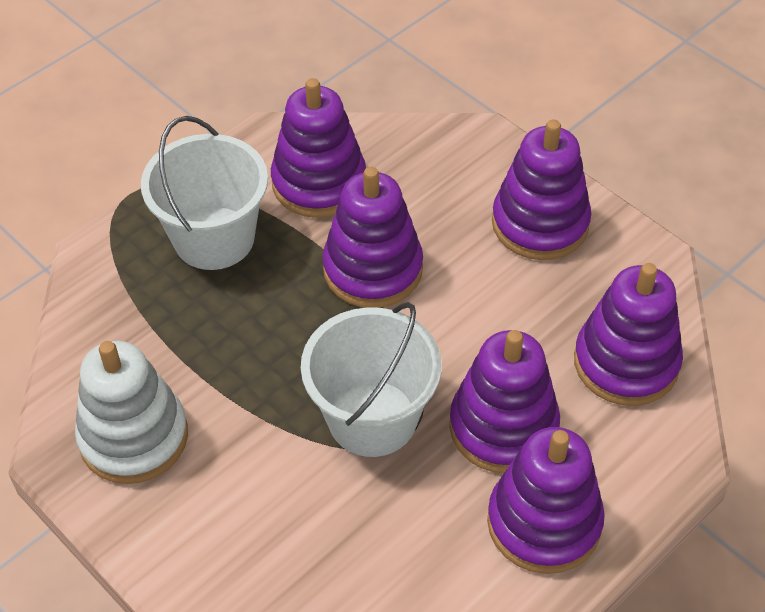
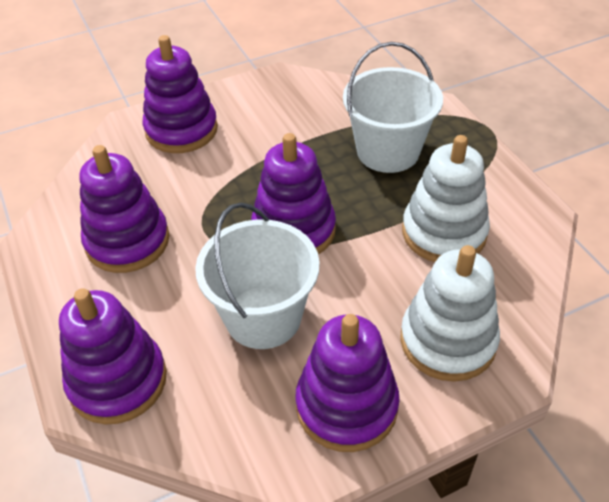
purple stacking toy: [271,78,366,218] [322,167,423,308] [449,330,560,473] [487,427,605,574] [492,119,592,260] [574,263,683,406] = 6 -> [59,288,167,425] [79,145,169,273] [142,35,218,153] [251,133,336,254] [295,314,400,452] = 5
white stacking toy: [75,341,188,484] = 1 -> [400,245,500,382] [402,135,490,262] = 2

